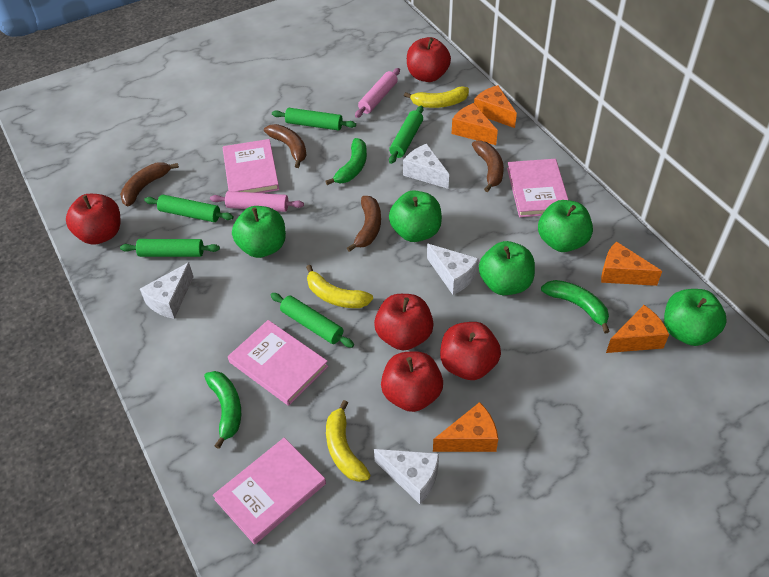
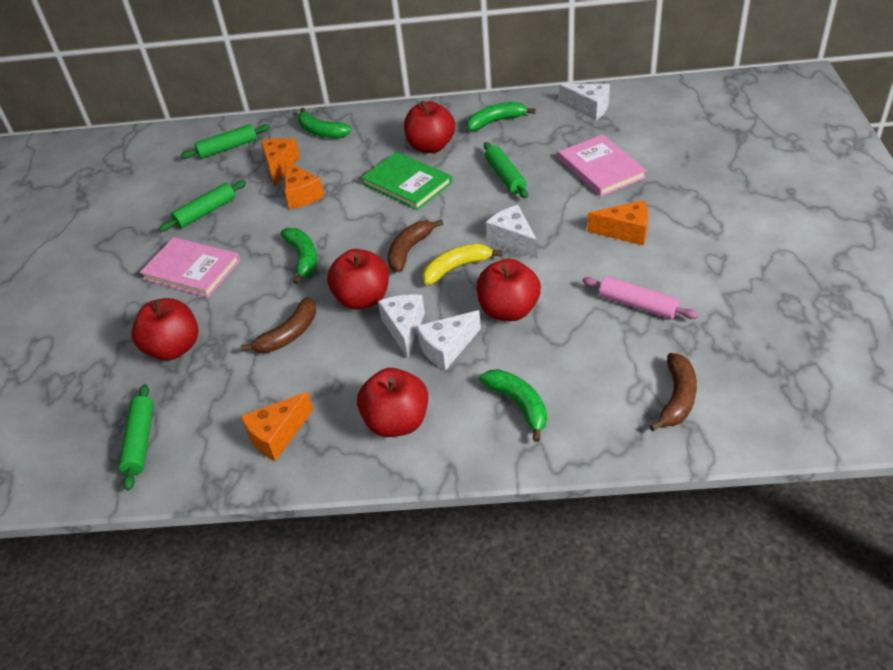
brown banana: [120,162,179,206] [264,124,306,168] [347,196,381,252] [472,140,504,192] = 4 -> [241,297,316,353] [388,219,443,273] [649,353,697,431] = 3
green apple: [232,206,286,258] [389,190,442,242] [479,241,535,295] [538,200,593,252] [664,289,727,346] = 5 -> none = 0
green banana: [204,371,241,449] [325,138,367,185] [541,280,610,333] = 3 -> [280,228,317,284] [298,108,352,138] [467,102,536,131] [479,369,547,442] = 4
green book: none = 0 -> [361,152,452,210] = 1
green rolling pin: [120,239,220,257] [144,195,234,222] [271,293,354,348] [272,108,356,131] [389,106,423,164] = 5 -> [119,384,154,491] [159,180,246,232] [181,124,270,159] [484,142,528,199] = 4
orange cheese: [433,402,498,452] [452,103,498,145] [474,85,517,128] [601,241,662,286] [606,305,669,353] = 5 -> [241,392,313,461] [261,138,300,186] [285,160,324,209] [587,200,648,246] = 4
pink book: [213,438,326,545] [223,139,279,193] [228,320,328,406] [507,159,569,217] = 4 -> [140,237,240,297] [559,134,647,196] = 2
pink rolling pin: [210,191,304,212] [355,68,400,118] = 2 -> [582,276,698,319] = 1
yellow banana: [306,265,373,308] [326,400,370,482] [404,86,469,108] = 3 -> [422,244,502,285] = 1

